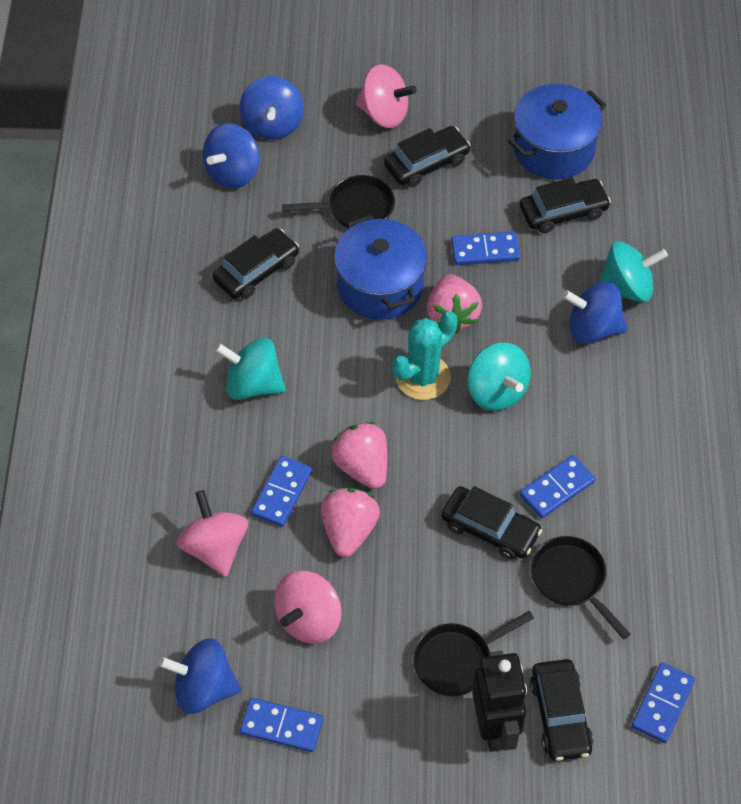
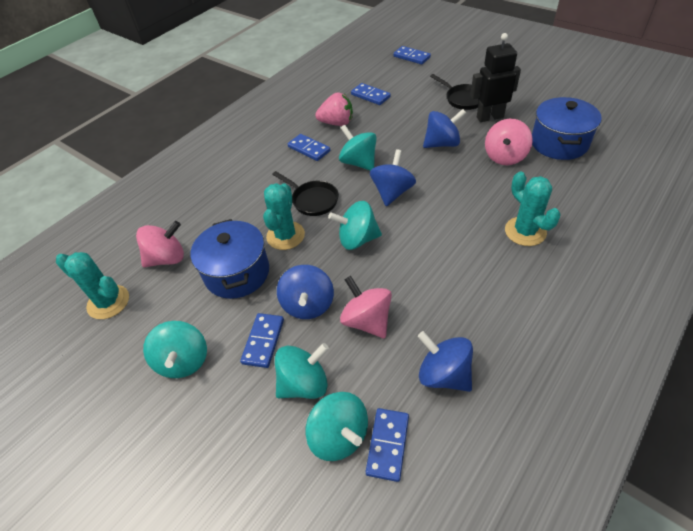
black car: [213,228,299,299] [384,126,471,187] [441,486,542,560] [520,177,611,233] [530,659,593,761] = 5 -> none = 0
black pan: [282,175,395,228] [413,611,534,697] [531,536,631,639] = 3 -> [272,171,339,216] [430,74,479,110] = 2
pink strawberry: [321,488,380,557] [331,422,387,489] [427,274,482,333] = 3 -> [315,92,353,126] = 1
turquoise cactus: [392,311,458,400] = 1 -> [56,252,129,319] [263,183,305,250] [505,172,561,246] = 3
turquoise spinning top: [215,338,286,400] [467,342,531,411] [598,241,668,302] = 3 -> [143,321,207,378] [275,343,329,399] [306,392,368,461] [328,201,382,250] [339,125,377,171] = 5

